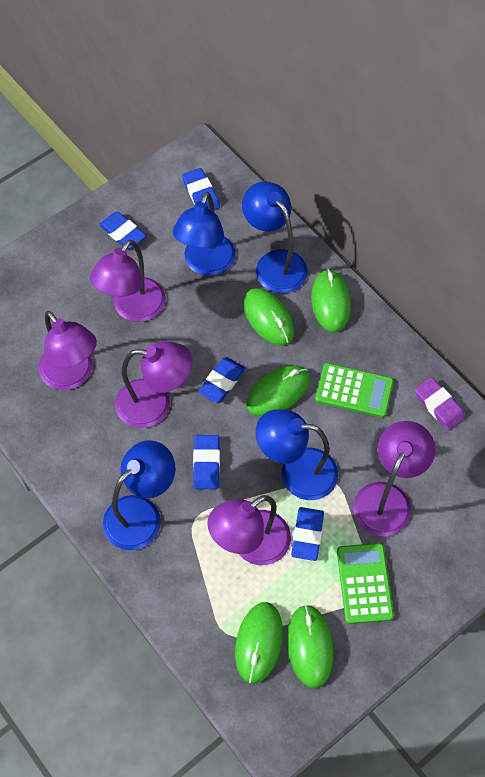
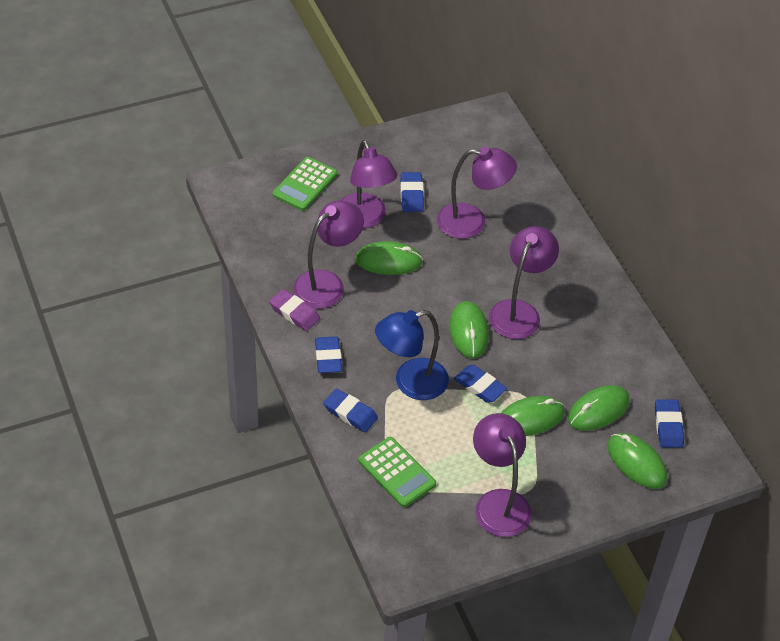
blue lamp: [103,440,175,550] [173,192,236,276] [242,181,307,293] [256,409,338,500] = 4 -> [375,310,449,400] = 1

